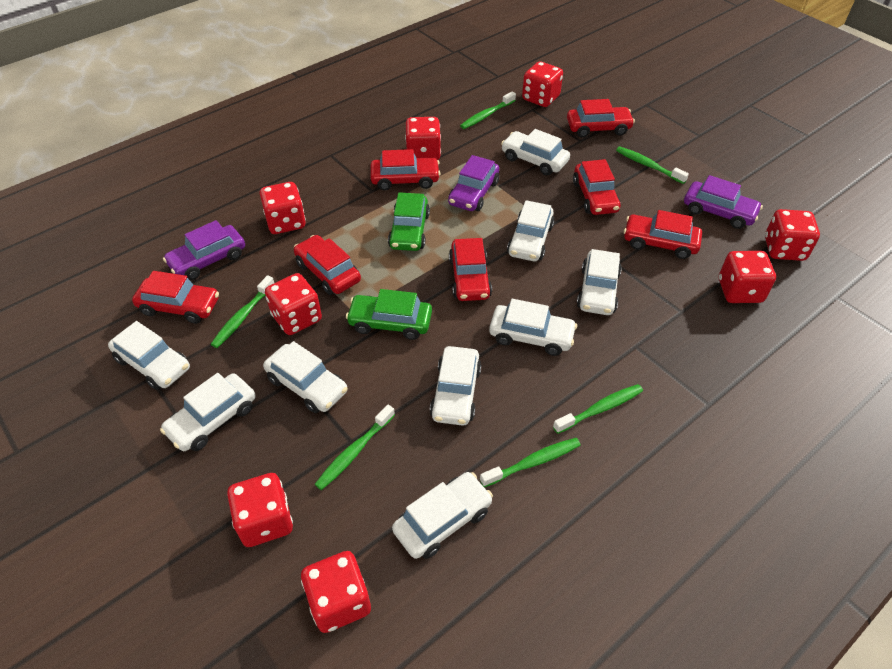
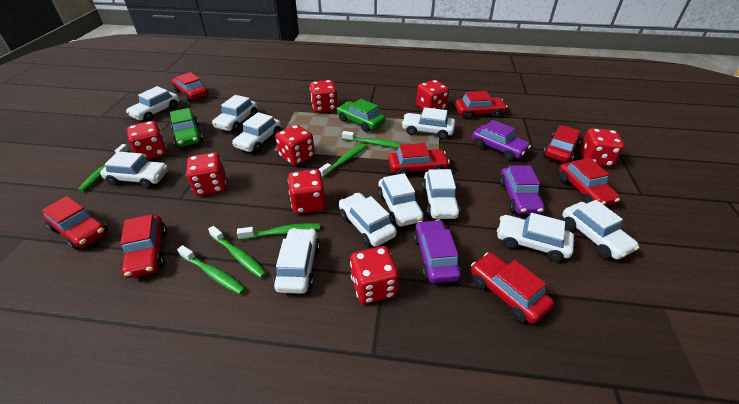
red car: [132,271,219,324] [294,235,361,295] [370,149,441,190] [449,238,492,301] [567,99,635,138] [573,159,621,215] [624,210,702,259] = 7 -> [42,196,108,250] [121,215,167,278] [172,72,208,102] [388,143,450,176] [455,91,507,119] [471,252,554,324] [543,125,581,163] [559,158,620,206] = 8
white car: [108,321,190,390] [160,373,256,451] [263,341,348,413] [392,472,493,559] [430,346,481,426] [489,299,577,356] [501,129,570,175] [507,200,555,261] [577,249,622,315] = 9 -> [100,152,168,189] [126,86,179,122] [212,95,258,132] [232,112,281,153] [273,228,320,294] [339,193,397,247] [378,173,424,226] [402,107,455,139] [422,169,460,219] [497,213,574,262] [562,200,639,260] = 11

